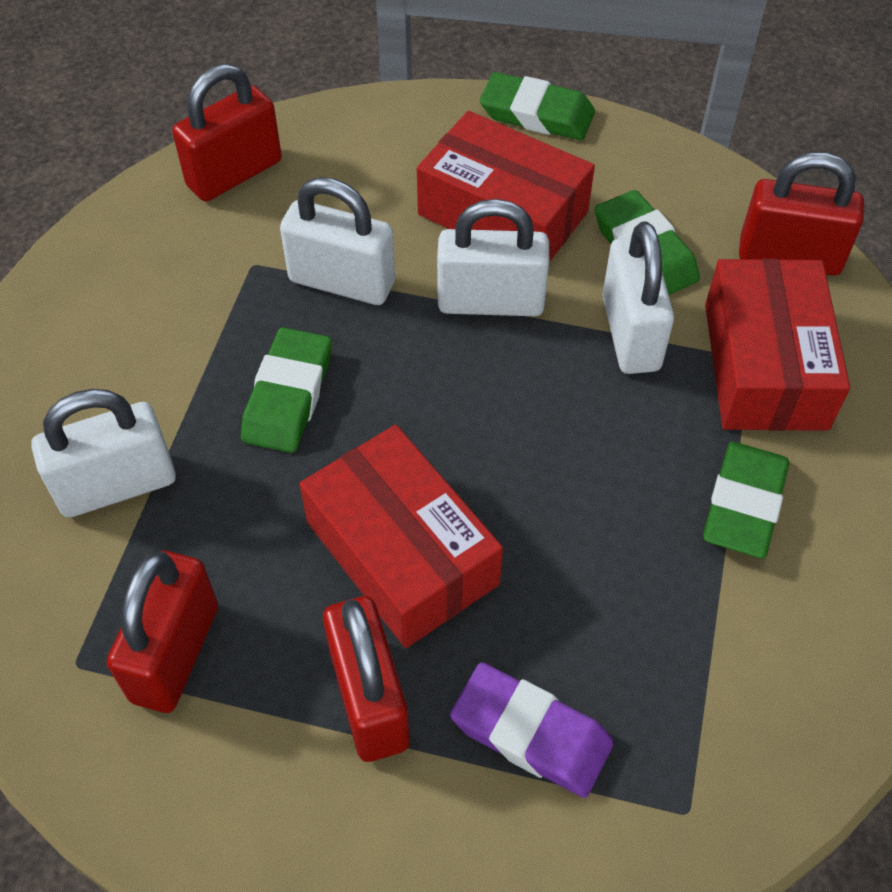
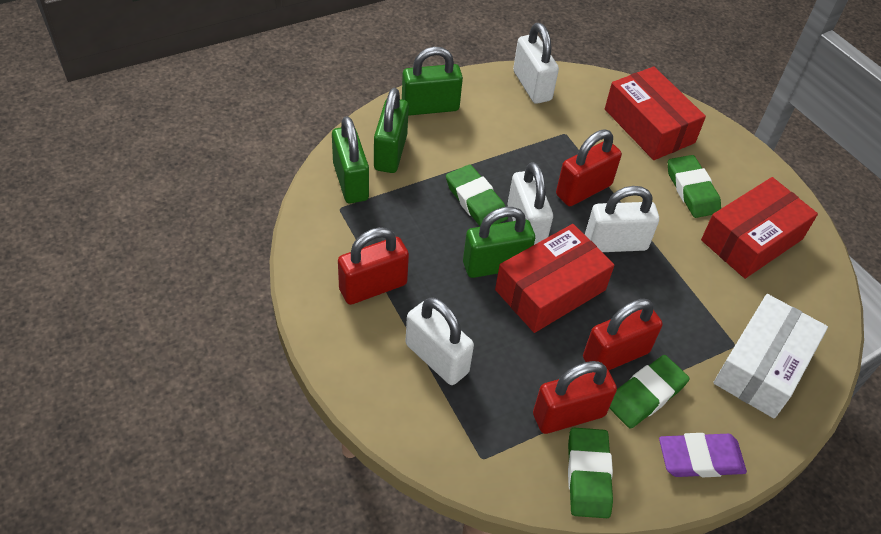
green padlock: none = 0 -> [332,116,369,203] [374,88,409,173] [402,47,463,116] [463,207,535,278] = 4
white box: none = 0 -> [713,294,828,419] = 1

